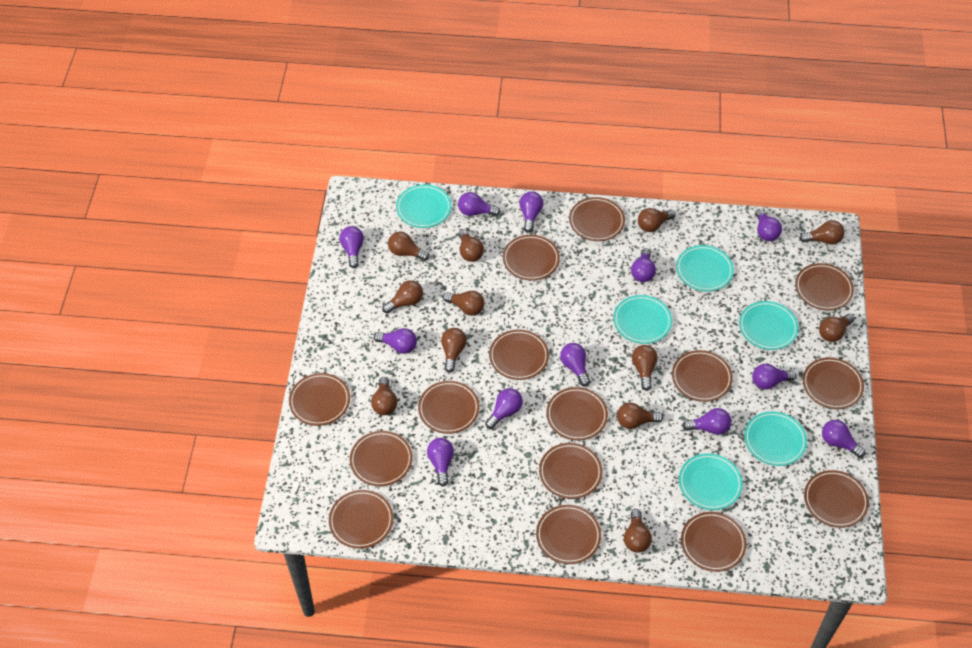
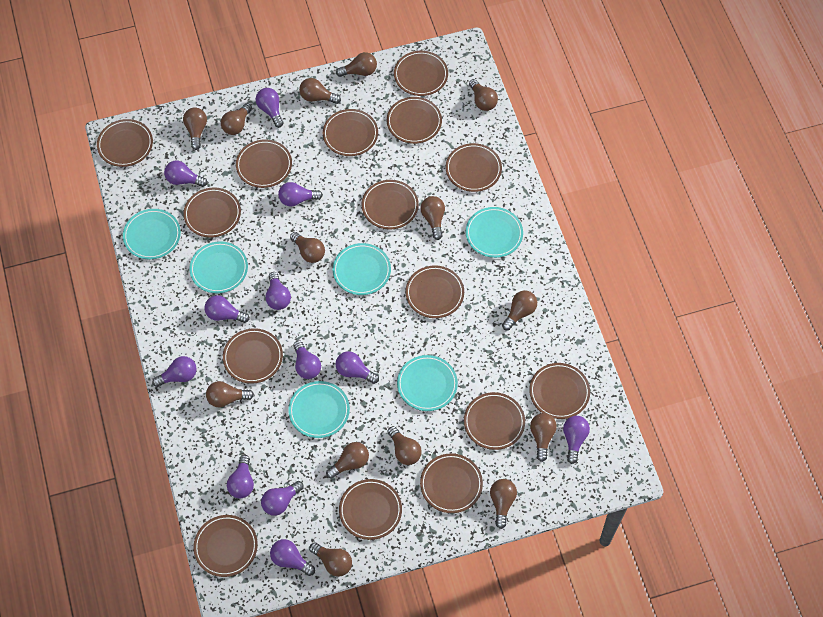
brown light bulb: [371,377,397,415] [382,280,423,313] [388,232,429,261] [441,328,467,373] [443,291,484,316] [458,229,484,262] [617,403,663,429] [624,509,652,553] [632,345,658,391] [638,208,676,232] [799,220,845,244] [819,314,854,342] = 12 -> [183,107,207,150] [206,381,254,407] [221,103,252,135] [290,232,325,263] [299,78,341,104] [309,542,352,577] [326,442,369,479] [336,52,377,77] [388,426,422,465] [420,196,445,240] [469,79,498,111] [490,479,517,529] [502,291,537,330] [530,413,557,462] = 14

